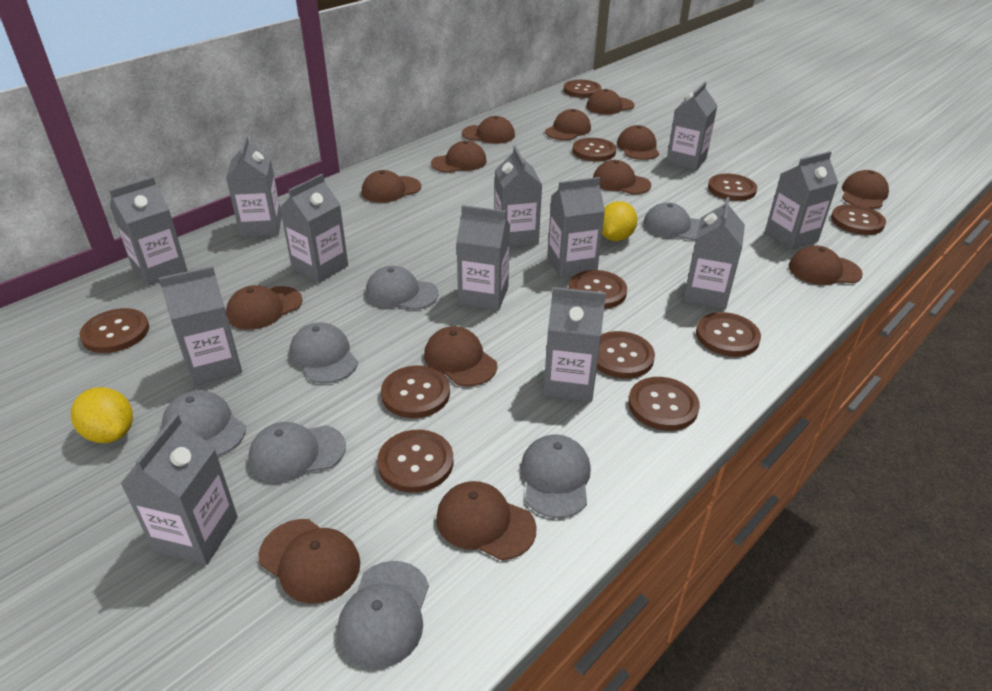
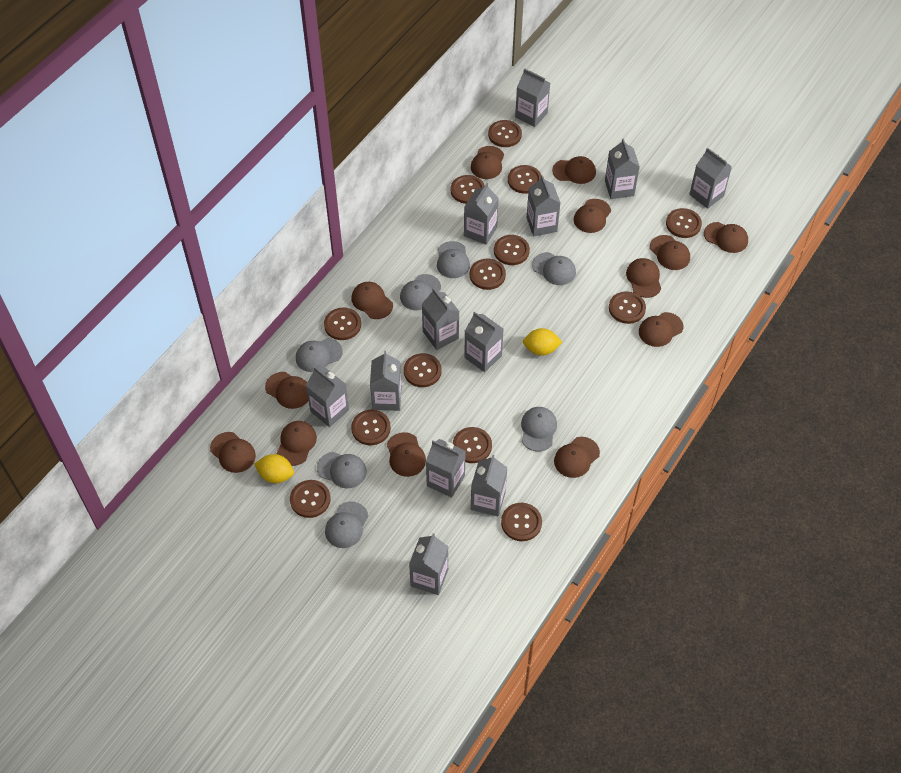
brown button: [80,308,149,353] [377,430,453,493] [381,366,450,418] [564,80,601,98] [569,270,627,309] [572,138,616,161] [597,331,655,379] [628,377,700,431] [696,312,761,357] [708,174,757,201] [831,204,886,235] = 11 -> [290,480,331,518] [324,308,361,340] [351,410,391,445] [404,353,442,387] [451,175,485,204] [453,427,492,463] [470,258,506,290] [488,120,522,147] [494,235,530,265] [501,503,542,541] [508,165,541,194] [609,291,646,324] [666,208,702,238] = 13

